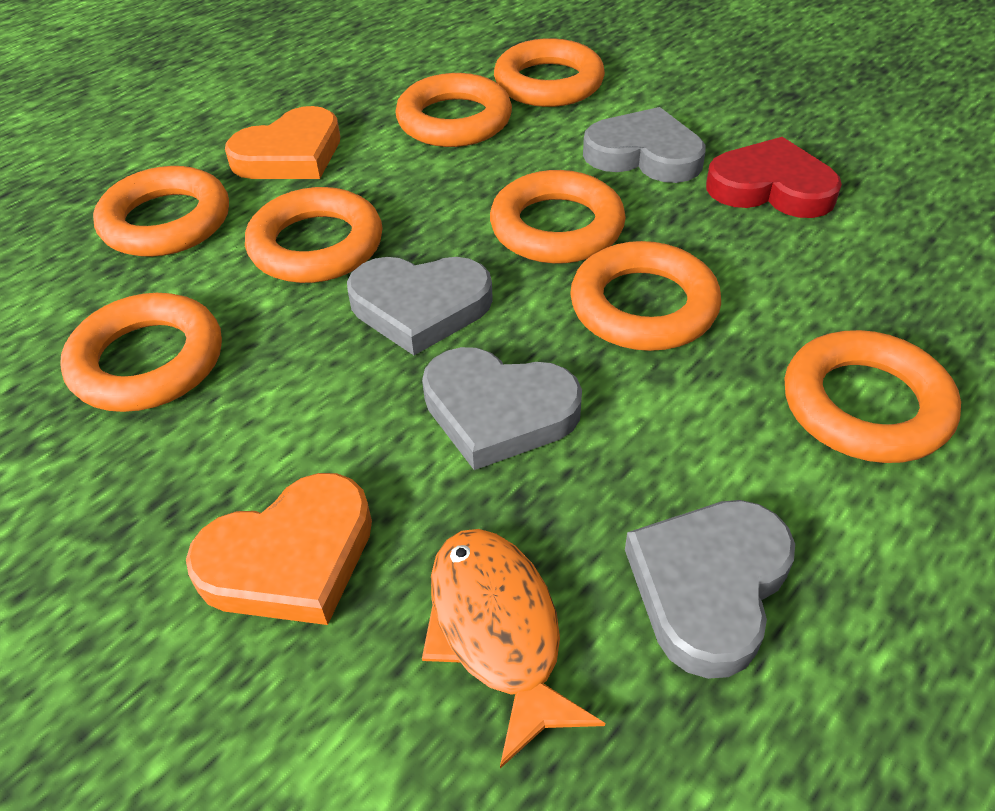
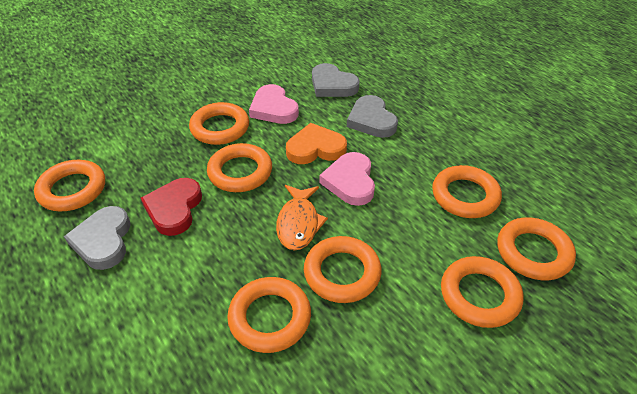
grey heart: [347,257,493,355] [422,347,582,470] [583,107,706,183] [625,500,795,679] = 4 -> [64,206,131,270] [312,63,360,97] [347,95,398,138] = 3
orange heart: [186,473,372,625] [225,106,340,179] = 2 -> [286,123,347,164] = 1
pink heart: none = 0 -> [249,84,299,124] [320,152,375,206] = 2

